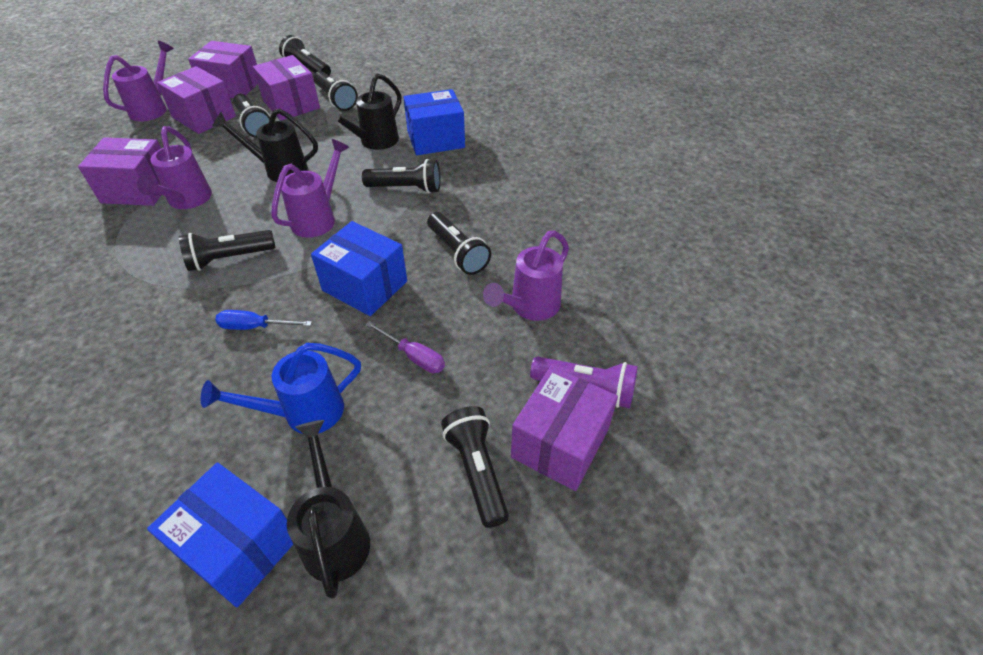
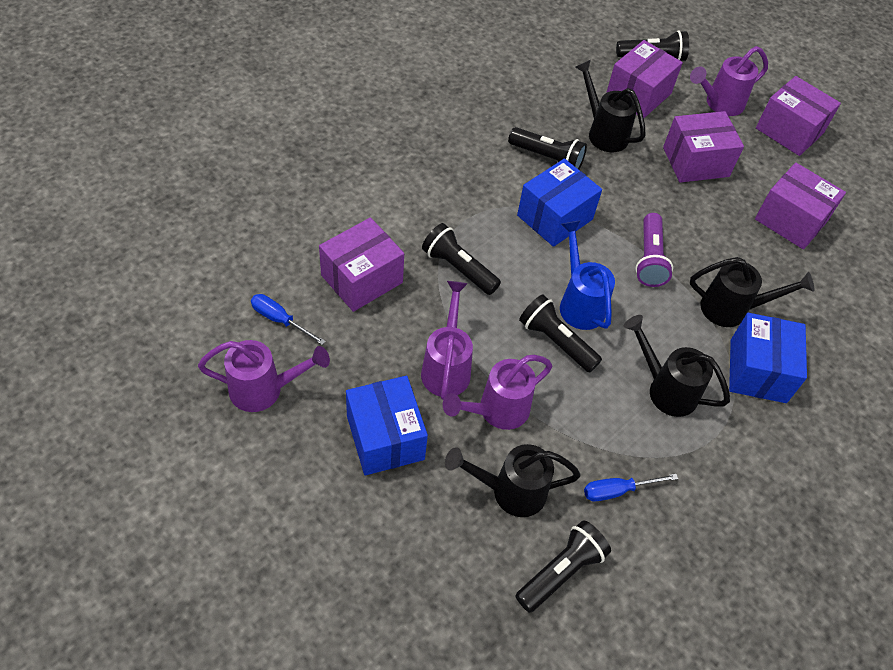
black flashlight: [179,230,276,271] [233,94,270,138] [279,35,331,76] [313,71,358,111] [362,159,440,193] [427,212,491,275] [441,406,509,528] = 7 -> [422,223,501,295] [508,127,587,170] [515,520,611,613] [519,294,602,373] [616,30,689,61] = 5
black watering can: [212,109,318,182] [287,420,370,599] [326,73,401,150] = 3 -> [445,444,581,517] [575,60,646,152] [624,315,730,417] [690,257,814,327] = 4
blue screwdriver: [215,310,312,330] = 1 -> [251,294,326,345] [584,474,678,502] = 2
purple screwdriver: [365,321,445,373] = 1 -> none = 0

